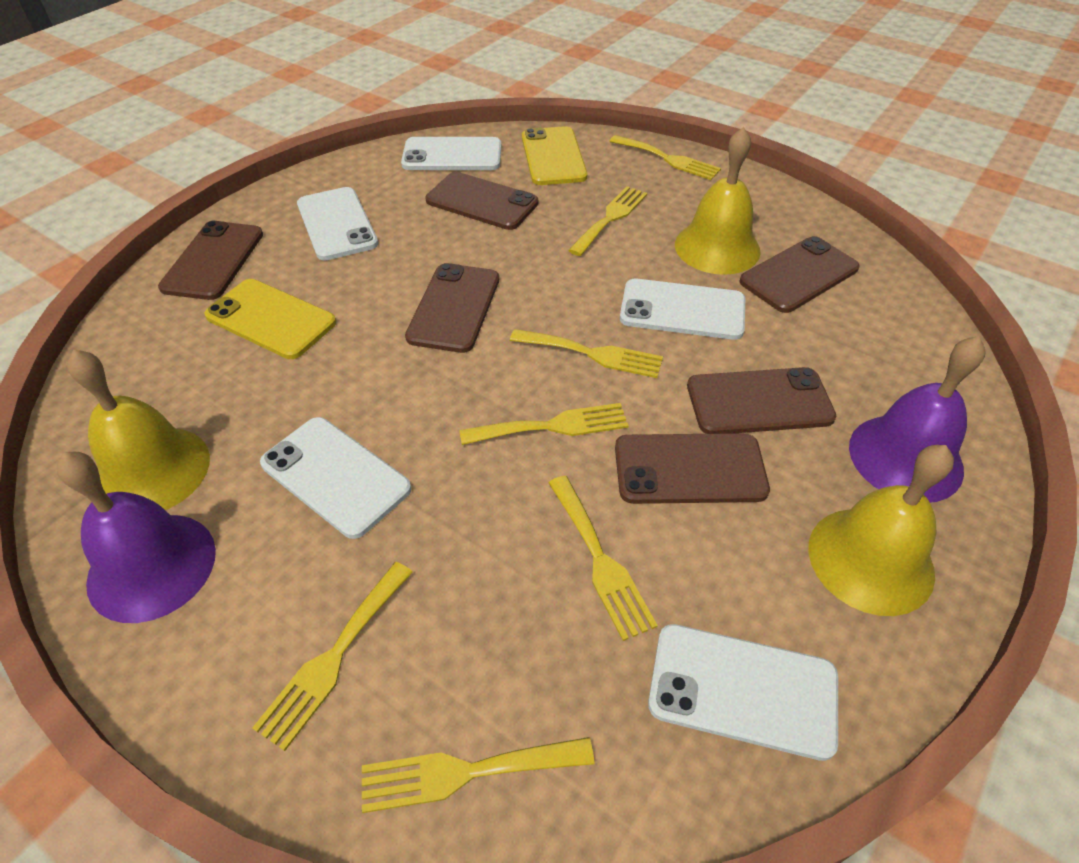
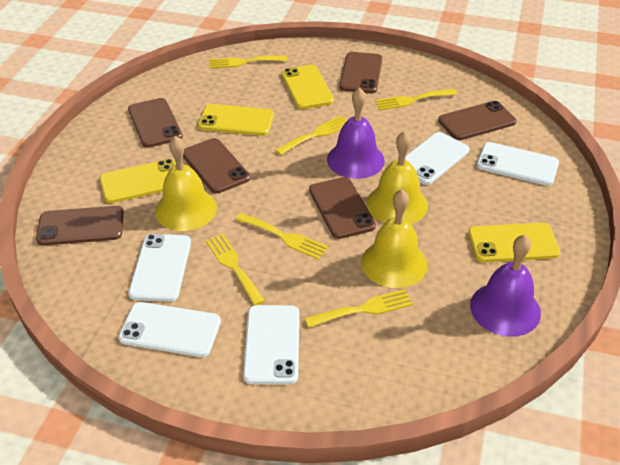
yellow fork: [252,562,413,751] [362,737,595,813] [459,403,629,445] [510,329,663,378] [549,476,658,641] [568,186,647,256] [609,135,721,180] = 7 -> [206,234,265,306] [209,56,287,68] [235,213,328,260] [275,115,347,155] [305,289,413,328] [375,89,457,110] = 6
yellow phone: [204,279,336,359] [522,126,587,185] = 2 -> [99,159,176,203] [198,104,274,136] [281,65,334,109] [468,223,560,262] = 4

